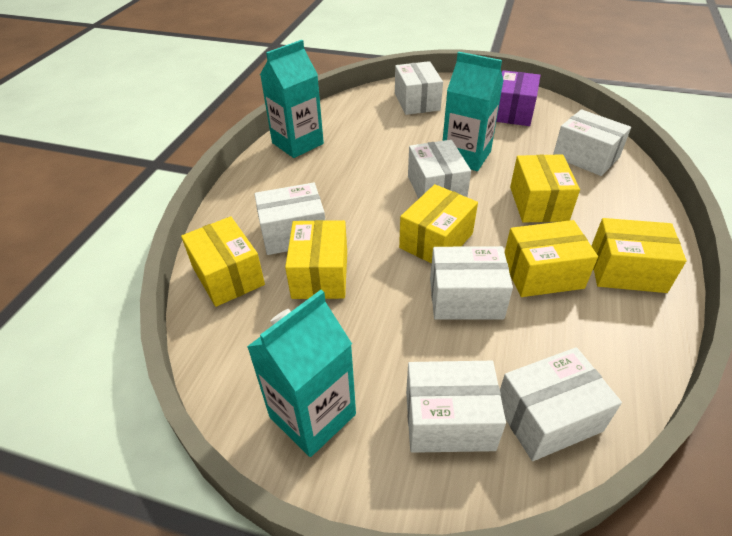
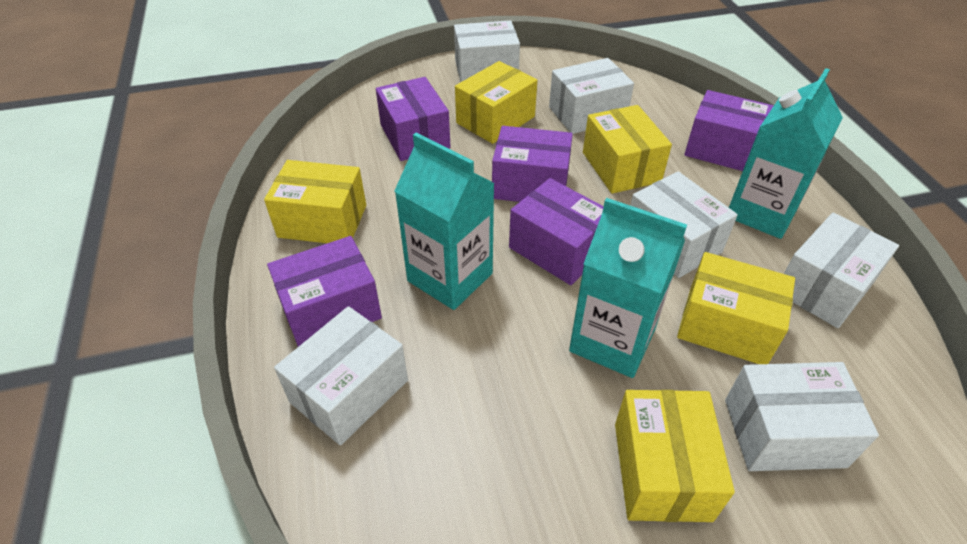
purple box: [496,70,540,126] = 1 -> [267,236,382,347] [376,77,451,161] [492,126,573,202] [509,178,604,285] [684,90,774,171] = 5
white box: [254,183,325,255] [395,61,443,115] [406,361,506,453] [408,140,471,199] [430,246,513,320] [500,347,622,461] [553,109,631,176] = 7 -> [274,306,408,445] [454,20,520,82] [549,58,634,134] [630,171,738,278] [725,362,879,471] [784,212,899,328] = 6
yellow box: [181,216,265,307] [285,220,347,299] [399,184,478,264] [505,220,598,297] [510,154,580,223] [591,218,686,293] = 6 -> [264,160,366,243] [455,61,537,144] [583,105,672,194] [615,390,735,522] [677,252,795,364] = 5

